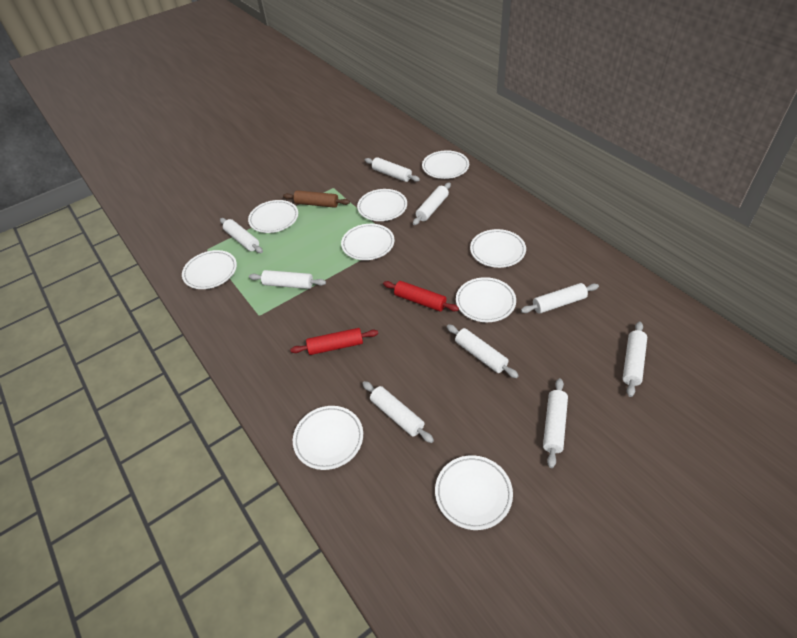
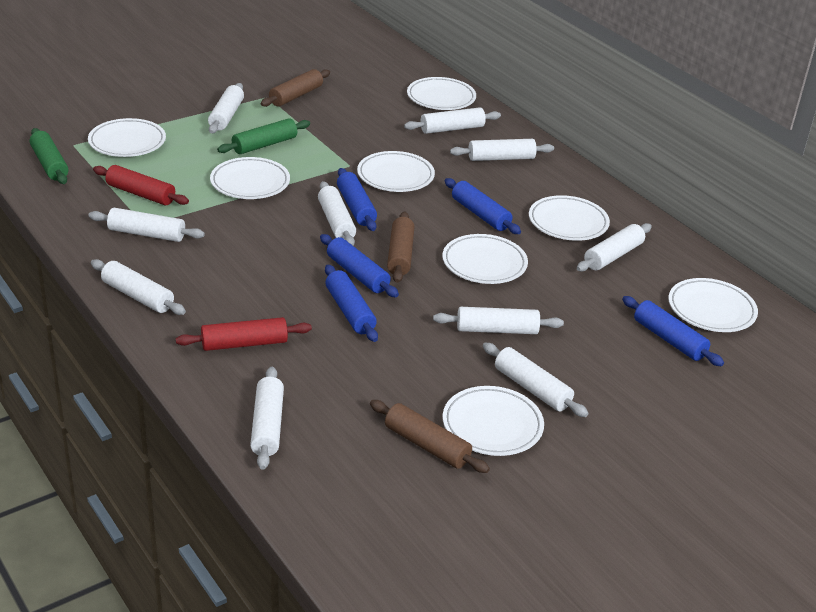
blue rolling pin: none = 0 -> [320,234,399,297] [325,265,378,342] [337,168,377,231] [445,178,521,234] [622,296,724,366] = 5
brown rolling pin: [283,190,350,208] = 1 -> [261,69,330,107] [370,400,490,473] [387,212,414,283] = 3
green rolling pin: none = 0 -> [30,128,69,184] [217,118,310,154] = 2
white plate: [182,250,237,289] [248,200,298,233] [293,406,363,470] [341,224,394,260] [357,189,407,221] [422,150,469,179] [435,455,513,530] [456,277,516,322] [470,229,526,268] = 9 -> [88,118,166,157] [210,157,290,199] [357,151,435,192] [407,77,476,110] [442,234,528,284] [443,386,544,456] [529,195,610,241] [668,278,758,332] = 8
white rolling pin: [220,218,263,253] [249,270,326,289] [362,381,434,443] [365,157,420,182] [413,182,451,225] [447,324,519,378] [521,283,599,314] [543,378,568,468] [622,322,647,397] = 9 -> [88,208,205,242] [91,259,186,315] [208,83,244,134] [250,367,284,470] [318,181,356,246] [404,107,501,134] [433,307,564,334] [450,139,554,161] [483,343,588,417] [577,223,652,272] = 10

